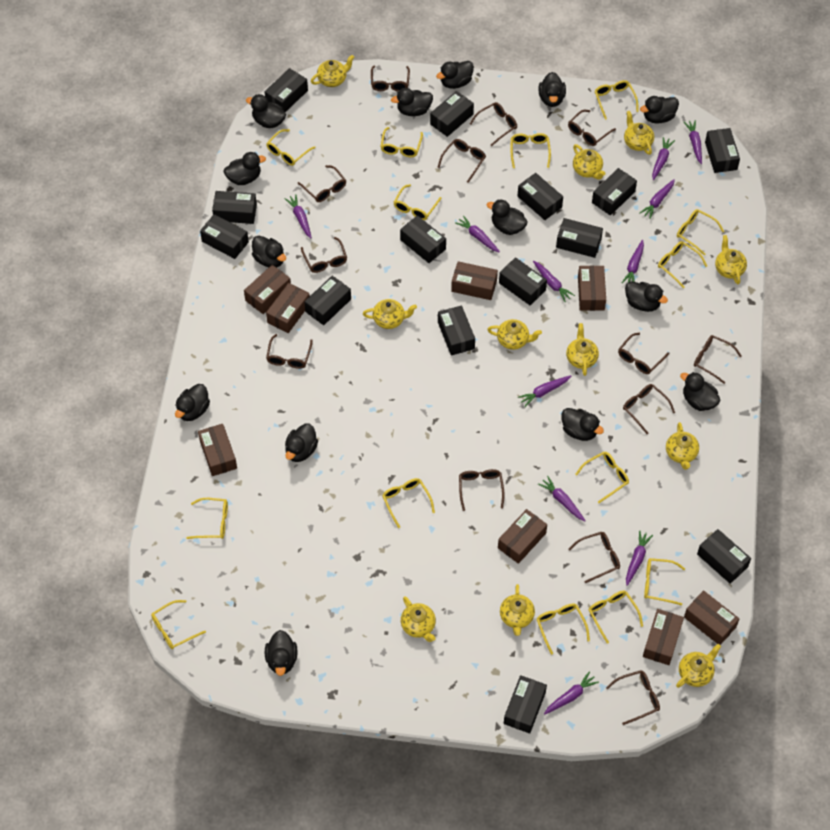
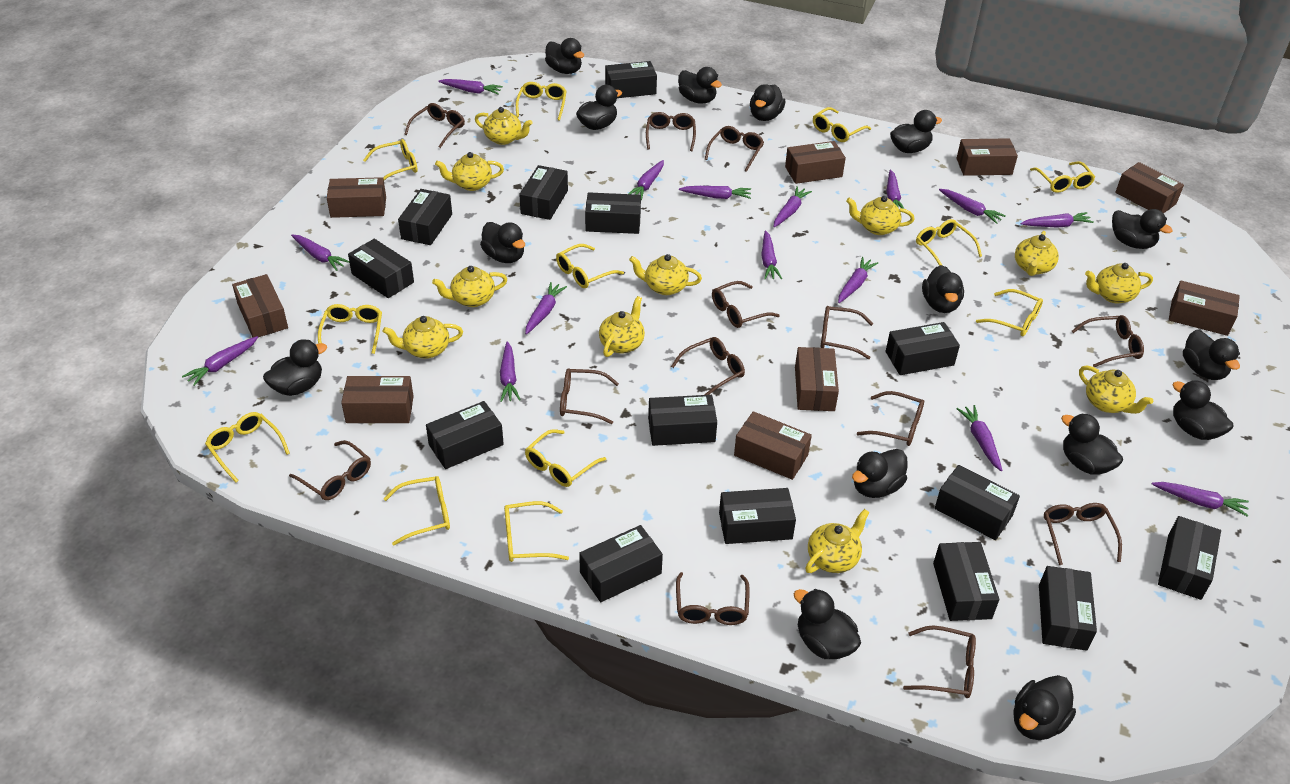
black duck: [175,384,210,421] [224,152,266,185] [246,94,286,128] [252,236,286,267] [265,630,298,676] [285,424,318,462] [391,88,433,116] [436,61,474,89] [487,200,528,235] [538,72,566,107] [561,408,604,441] [625,281,668,312] [640,96,679,124] [680,372,721,411] = 14 -> [263,339,327,396] [480,222,525,263] [545,38,584,74] [576,85,622,130] [678,67,722,104] [750,84,785,121] [794,589,861,659] [852,449,908,498] [890,110,942,153] [922,265,964,313] [1014,675,1076,740] [1061,414,1123,475] [1112,209,1173,249] [1172,380,1234,440] [1183,330,1240,380] = 15
brown box: [198,424,237,476] [244,265,291,314] [266,283,310,333] [451,261,498,300] [498,509,547,564] [578,266,606,311] [643,609,684,665] [684,590,739,645] = 8 -> [232,274,288,337] [327,177,386,218] [341,376,414,423] [734,411,812,480] [785,141,846,184] [795,347,839,411] [957,138,1018,176] [1115,162,1184,213] [1169,280,1240,336] = 9
purple carrot: [284,194,312,238] [455,216,500,253] [518,375,571,407] [533,261,575,302] [538,476,586,521] [544,671,599,715] [622,240,644,283] [626,530,653,586] [640,179,675,219] [652,137,675,180] [684,120,702,164] = 11 -> [182,336,258,386] [291,234,349,271] [438,79,503,94] [500,341,521,402] [525,282,567,334] [628,160,664,200] [679,186,751,199] [761,230,782,279] [773,186,812,227] [838,257,878,303] [886,170,904,209] [939,189,1005,224] [956,405,1002,471] [1020,212,1094,228] [1152,482,1249,517] = 15
yellow glasses: [151,600,206,649] [186,498,228,539] [266,129,316,166] [380,127,423,157] [382,478,435,528] [394,184,442,220] [511,133,551,168] [537,603,590,655] [576,452,629,503] [589,591,643,644] [595,80,639,120] [644,558,685,606] [658,241,707,289] [677,209,724,255] = 14 -> [205,412,290,483] [318,304,382,354] [363,139,418,180] [383,476,450,546] [504,501,569,562] [516,82,567,121] [525,429,606,487] [556,244,624,288] [813,107,871,142] [916,219,982,266] [976,289,1043,336] [1030,161,1095,193] = 12

